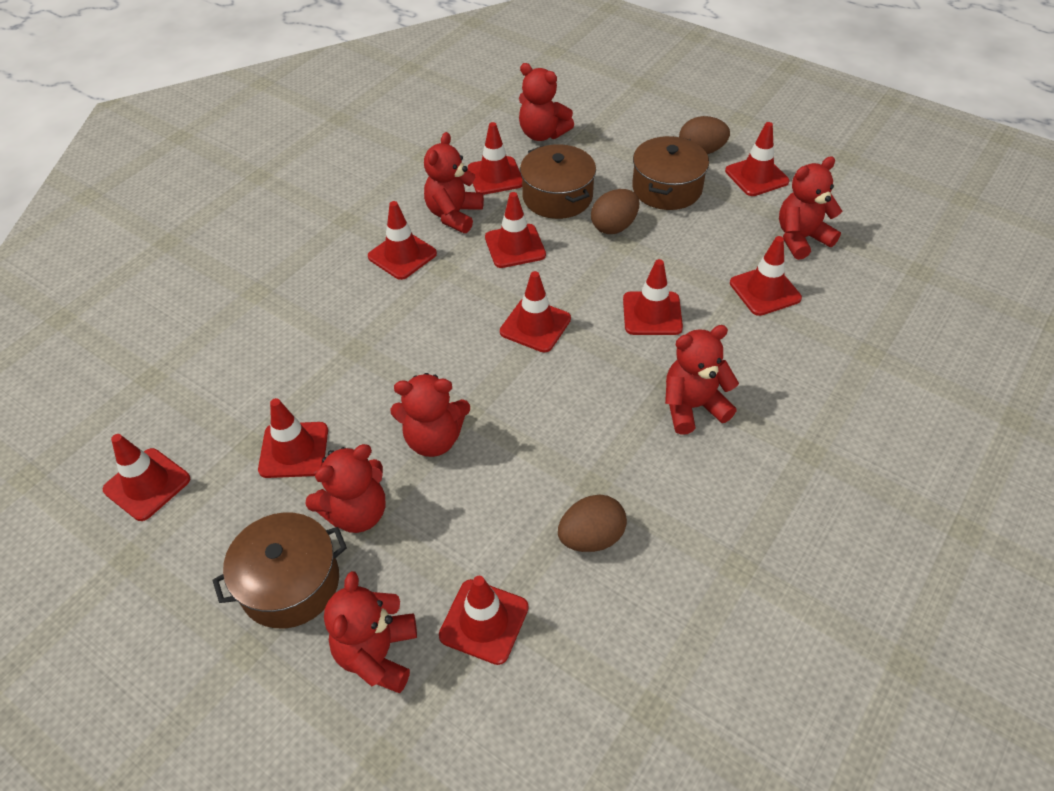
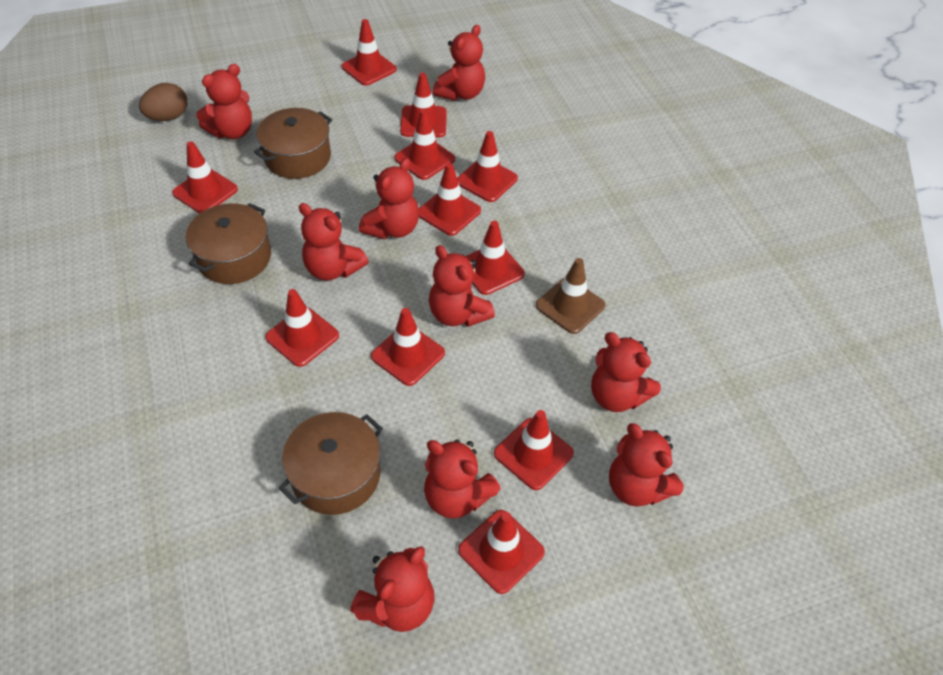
brown egg: [558,495,627,552] [591,189,639,234] [679,116,730,154] = 3 -> [139,83,187,121] = 1
brown traffic cone: none = 0 -> [536,258,606,334] = 1
red teddy bear: [305,444,385,533] [324,571,417,693] [391,373,470,457] [424,132,484,233] [519,63,574,141] [665,325,739,435] [779,156,842,260] = 7 -> [196,64,252,139] [299,203,369,281] [350,546,435,632] [359,158,419,239] [424,439,501,519] [429,245,495,327] [433,25,485,101] [591,332,661,412] [609,423,684,507] = 9
red traffic cone: [103,434,190,521] [258,398,328,478] [368,201,437,280] [439,576,529,665] [468,122,522,195] [485,192,546,268] [500,271,571,353] [623,259,683,335] [725,122,789,196] [730,236,802,316] = 10 -> [172,141,238,213] [265,289,339,367] [342,19,396,86] [371,308,445,386] [394,109,455,180] [400,73,447,138] [419,163,481,236] [457,131,518,202] [458,510,545,594] [465,221,525,295] [494,410,574,490] = 11

